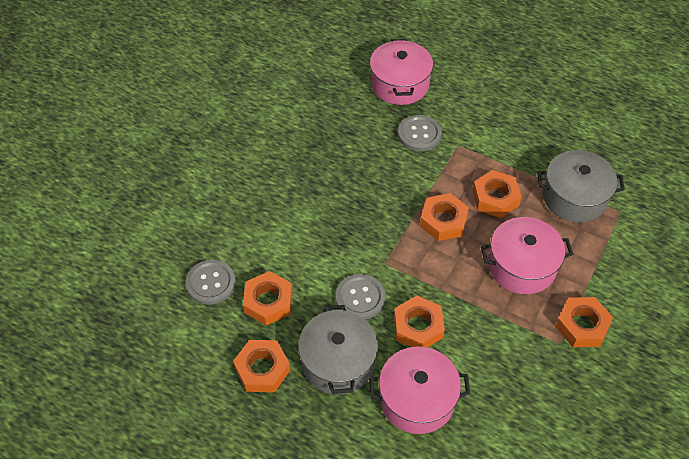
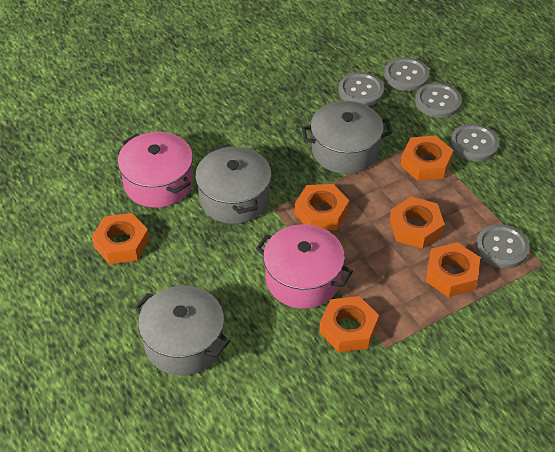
grey button: [186,260,236,305] [336,274,386,320] [398,115,442,151] = 3 -> [338,72,384,106] [384,57,429,91] [415,83,462,118] [450,124,499,162] [476,224,530,268] = 5
grey pot: [298,305,378,395] [537,150,625,223] = 2 -> [134,286,230,376] [195,145,272,224] [302,101,392,174] = 3
pink pot: [369,347,470,434] [370,39,433,105] [481,217,573,294] = 3 -> [118,132,193,208] [256,224,353,309] = 2

